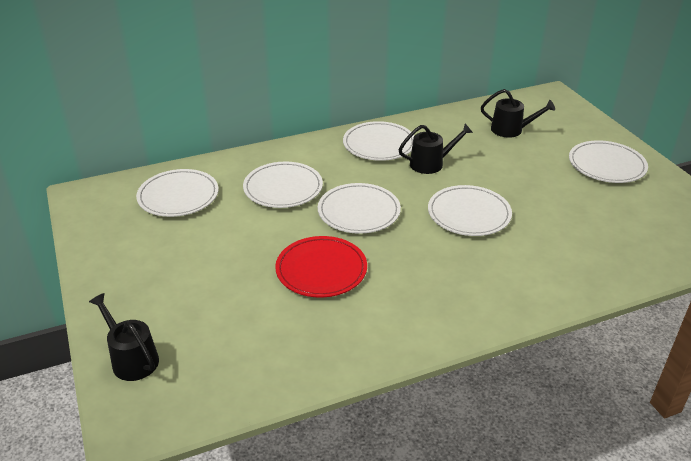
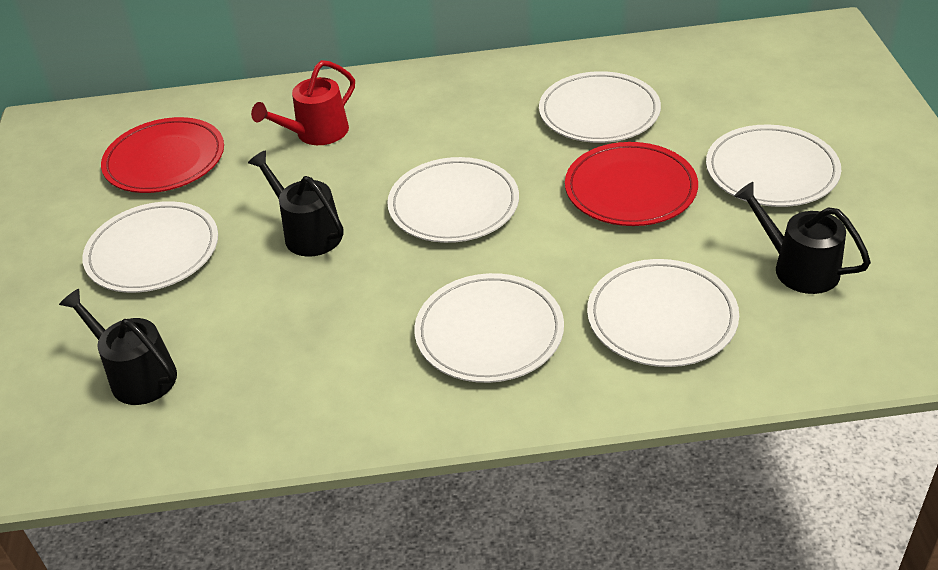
red plate: [275,236,367,298] = 1 -> [101,117,224,193] [565,142,698,226] = 2
red watering can: none = 0 -> [251,60,355,145] = 1

